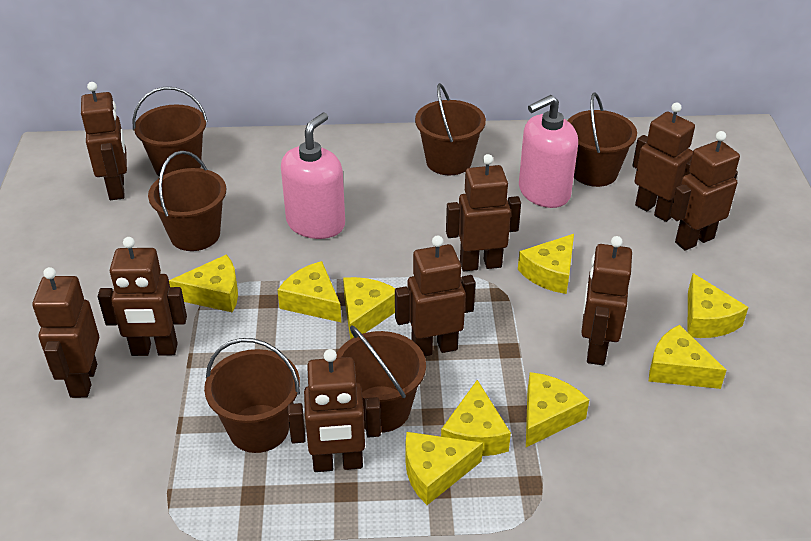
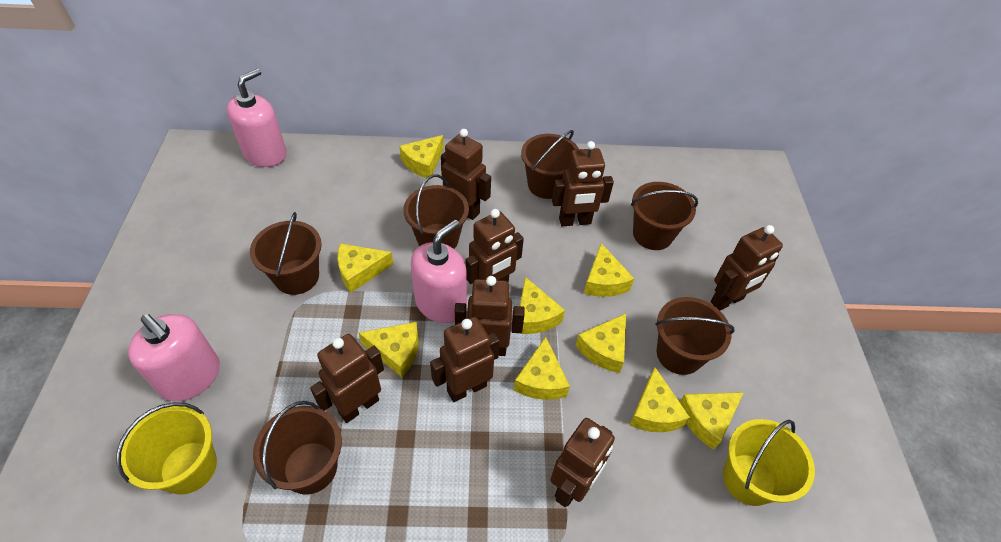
brown robot: [33,267,99,398] [81,82,127,200] [98,237,187,356] [288,349,381,472] [395,235,476,356] [446,154,521,271] [581,236,632,365] [632,102,695,222] [670,131,740,250] = 9 -> [310,334,384,423] [430,317,500,402] [441,129,491,220] [455,276,525,356] [465,209,524,284] [550,418,615,507] [552,141,614,226] [711,225,783,310] = 8
pink soap dispenser: [281,113,345,239] [519,95,578,208] = 2 -> [128,314,220,402] [227,68,287,167] [411,219,467,323] = 3
yellow bucket: none = 0 -> [116,402,217,495] [723,419,815,506] = 2

